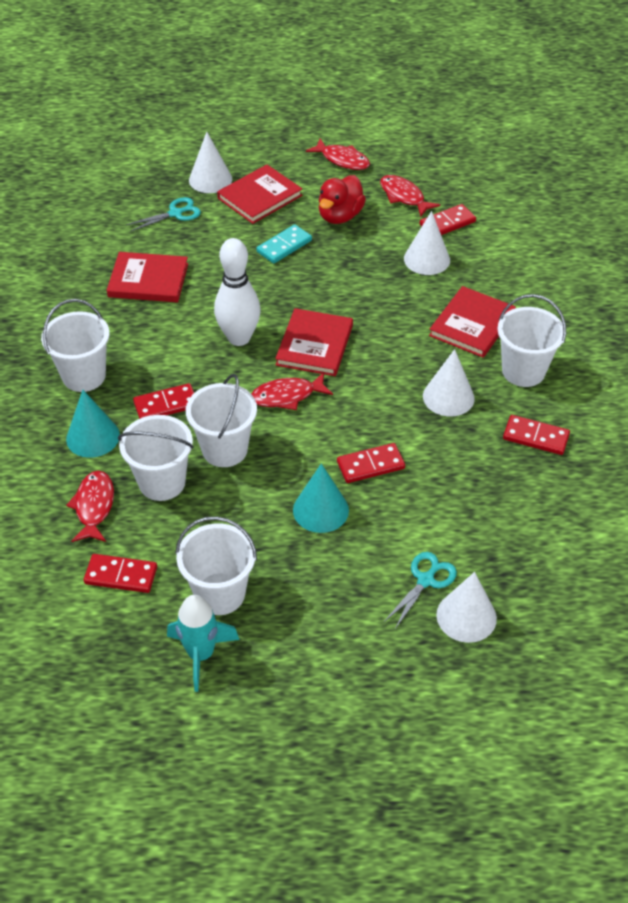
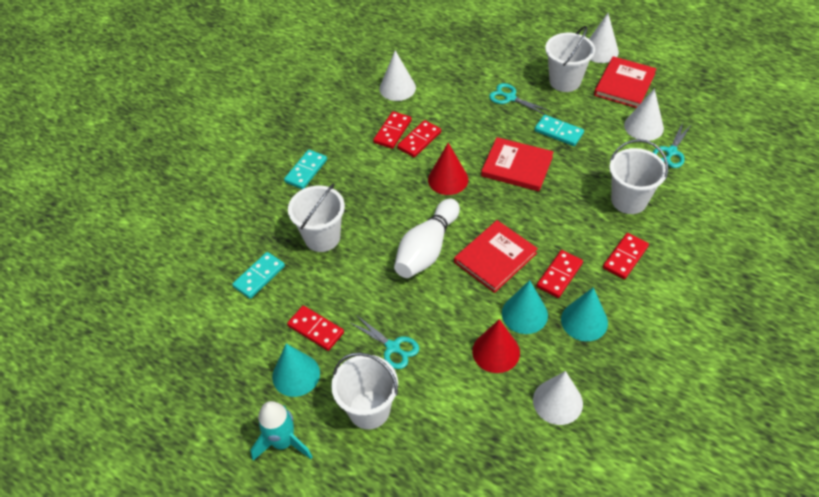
red book: [107,252,188,302] [217,165,302,224] [275,308,353,376] [429,286,516,358] = 4 -> [454,220,538,293] [481,137,554,191] [594,56,656,108] = 3
red cone: none = 0 -> [428,143,468,195] [472,319,520,373] = 2
red duck: [319,175,366,224] = 1 -> none = 0
red fish: [66,471,114,542] [251,372,333,410] [306,139,370,170] [380,175,440,217] = 4 -> none = 0
turquoise cone: [66,390,120,458] [293,463,349,533] = 2 -> [272,344,320,397] [502,280,548,334] [561,287,608,341] = 3
turquoise domino: [256,224,312,264] = 1 -> [232,252,285,299] [284,150,327,189] [534,115,584,146] = 3
turquoise scissors: [126,197,201,232] [383,552,457,629] = 2 -> [349,315,419,369] [489,83,550,115] [653,123,692,168] = 3
white bucket: [41,299,110,392] [118,415,194,501] [175,516,257,615] [186,374,257,467] [498,294,566,387] = 5 -> [288,183,345,252] [331,352,398,429] [545,26,595,92] [609,139,668,214] = 4

